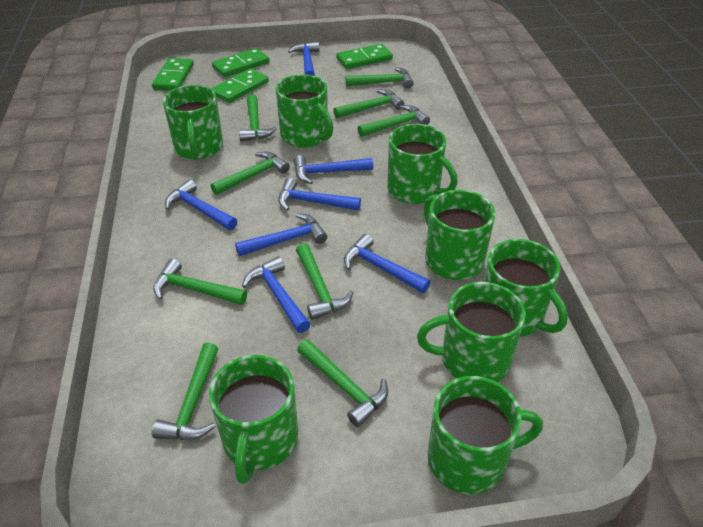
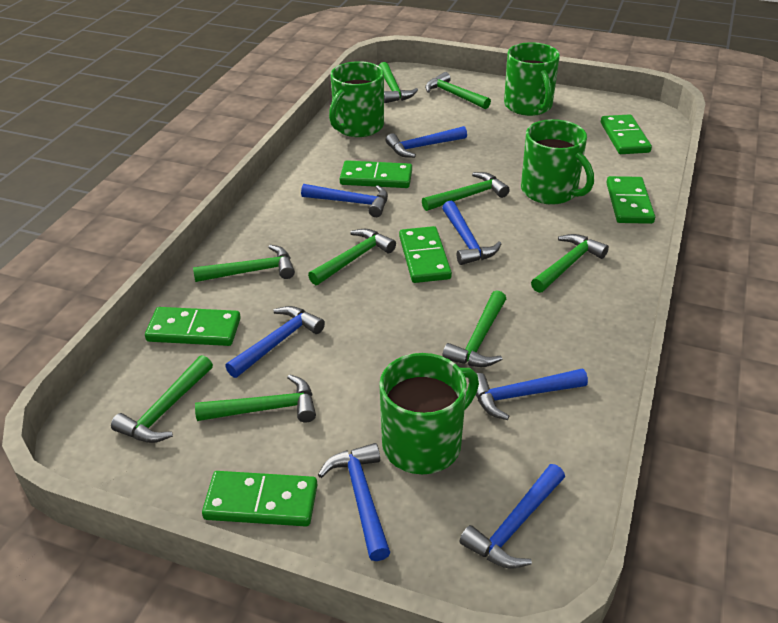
green domino: [152,58,194,90] [211,68,269,103] [212,48,269,77] [336,44,393,69] = 4 -> [145,307,241,346] [202,471,317,526] [340,160,412,188] [399,226,452,283] [601,114,652,154] [606,176,655,224] = 6
green mug: [163,85,223,160] [209,355,298,484] [276,74,333,148] [387,124,458,204] [417,282,526,382] [424,190,495,280] [427,376,543,494] [484,239,568,336] = 8 -> [329,61,384,137] [379,353,479,474] [504,42,560,116] [521,119,594,205] = 4

